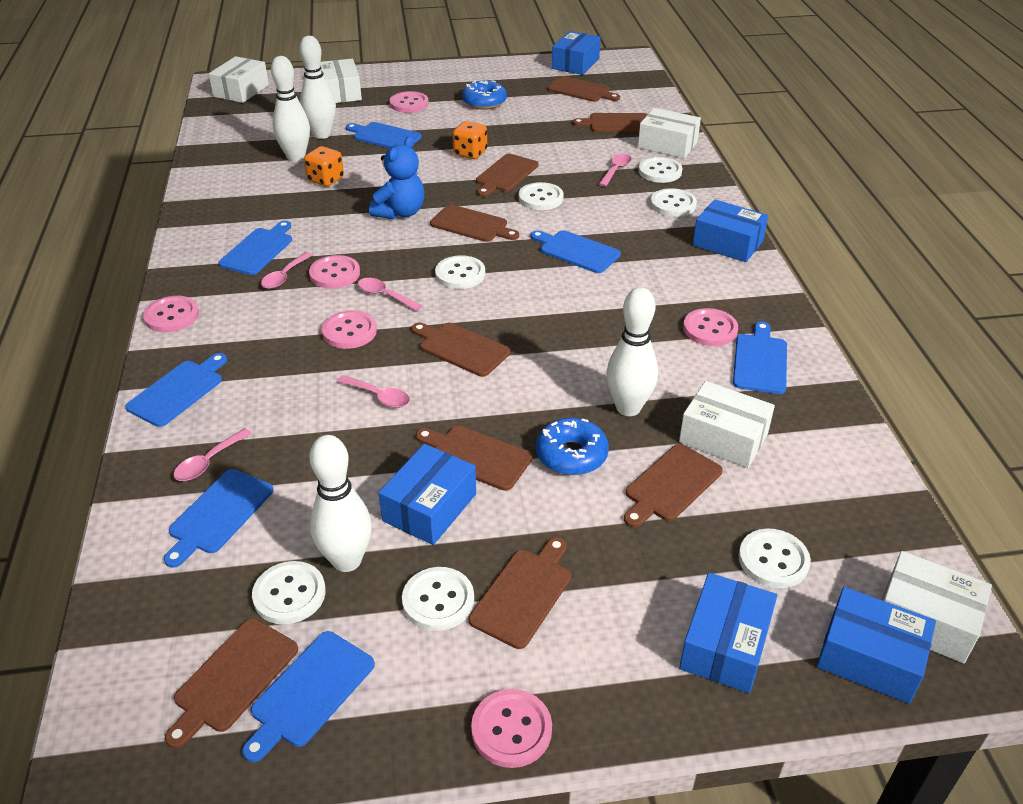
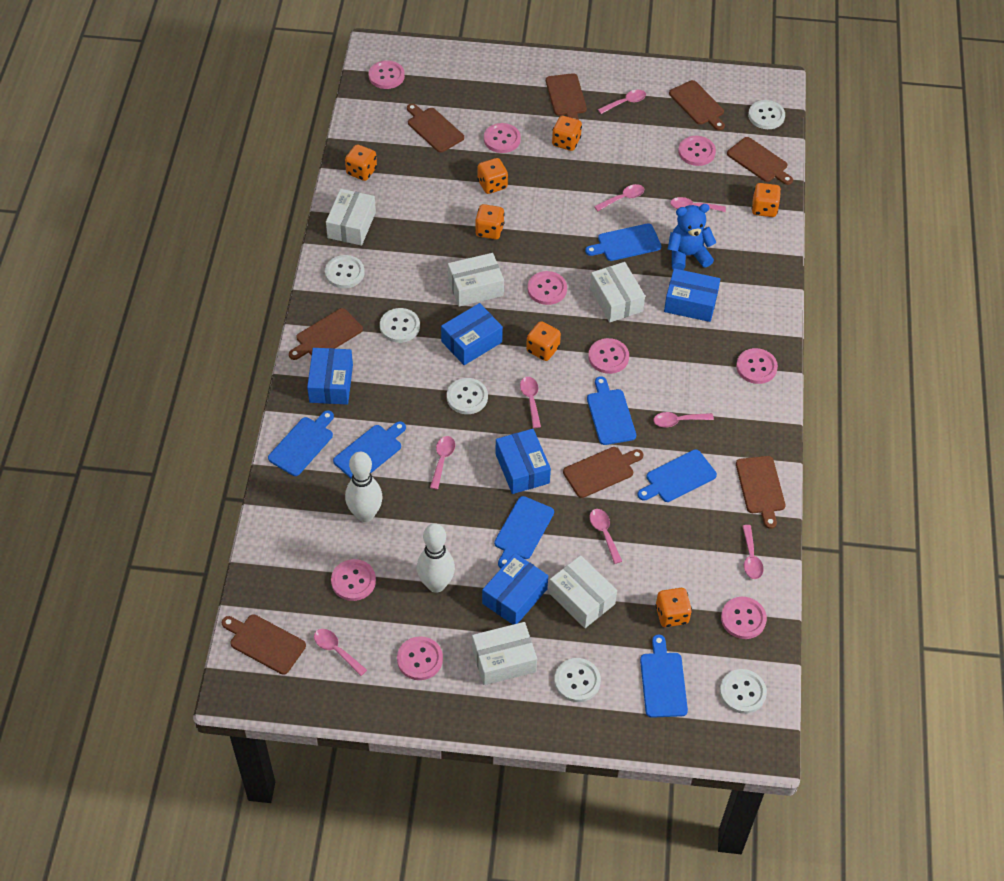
blue donut: [462,80,507,109] [536,418,609,475] = 2 -> none = 0
brown cutting board: [165,619,298,749] [411,322,510,377] [416,426,533,491] [430,204,519,242] [469,537,571,649] [476,154,539,197] [547,76,620,102] [572,113,647,132] [624,444,723,528] = 9 -> [222,614,306,675] [289,308,363,360] [407,103,464,153] [546,73,587,120] [563,447,643,498] [669,80,725,130] [727,137,793,185] [736,456,785,529] = 8
orange dice: [304,146,344,186] [453,121,487,159] = 2 -> [345,144,377,181] [475,204,505,239] [477,158,508,194] [526,321,561,361] [552,116,582,151] [655,588,692,627] [752,183,781,217] = 7
pink button: [143,296,199,332] [309,255,360,289] [322,311,377,349] [389,91,429,113] [471,689,552,768] [683,308,738,346] = 6 -> [331,559,376,601] [369,60,405,89] [397,636,443,680] [484,123,521,153] [528,271,567,305] [588,338,629,374] [678,136,716,166] [721,597,767,639] [736,348,778,384] = 9
pink spoon: [174,428,252,481] [261,252,313,289] [337,375,410,408] [358,278,422,311] [599,154,631,187] = 5 -> [314,629,367,676] [430,436,455,490] [520,377,541,428] [590,509,622,564] [594,184,644,211] [598,90,646,114] [654,412,714,427] [670,197,726,212] [743,525,764,579] = 9
white bowling pin: [271,56,310,162] [299,36,336,139] [310,435,372,572] [606,287,658,416] = 4 -> [345,452,383,522] [417,523,455,593] = 2
white button: [252,561,326,625] [402,567,474,631] [435,255,485,289] [518,182,564,210] [638,157,682,183] [650,188,697,217] [739,529,811,588] = 7 -> [325,255,365,288] [380,308,420,343] [447,378,488,414] [554,658,601,702] [720,669,767,714] [748,100,785,129] = 6

